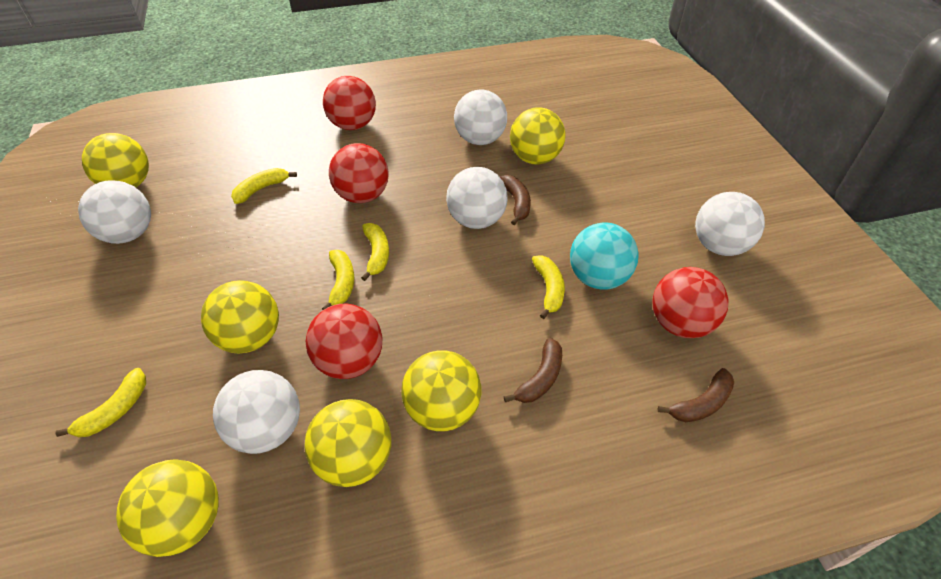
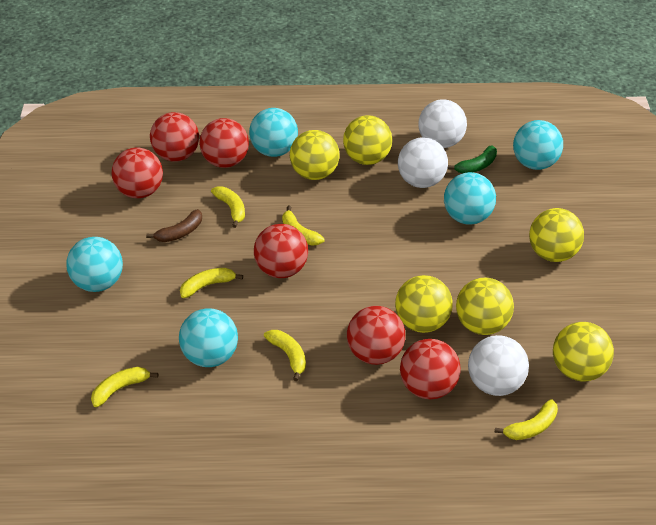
brown banana: [500,175,531,225] [504,338,562,403] [658,368,734,422] = 3 -> [146,209,202,242] = 1
green banana: none = 0 -> [448,146,497,173] = 1
red ball: [306,304,382,379] [323,76,376,130] [329,143,389,203] [652,267,729,338] = 4 -> [112,148,163,198] [150,112,199,162] [199,118,249,168] [254,224,308,278] [347,306,405,365] [400,339,461,399] = 6
turquoise ball: [570,222,638,290] = 1 -> [66,237,123,292] [179,308,238,367] [249,108,298,157] [444,172,496,225] [513,120,563,170] = 5
white ball: [78,180,151,244] [213,370,300,454] [446,167,508,229] [454,90,507,145] [695,192,765,256] = 5 -> [398,137,448,188] [418,99,467,148] [468,335,529,396] = 3
yellow banana: [55,368,146,437] [231,168,297,204] [322,250,355,310] [361,223,389,281] [532,255,565,319] = 5 -> [91,367,158,407] [180,268,243,298] [211,187,245,228] [264,330,306,381] [282,206,325,246] [495,399,558,440] = 6

